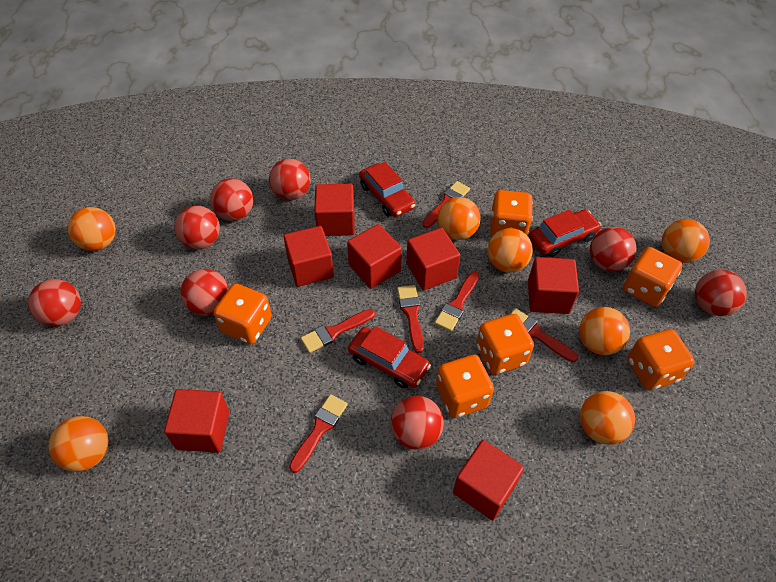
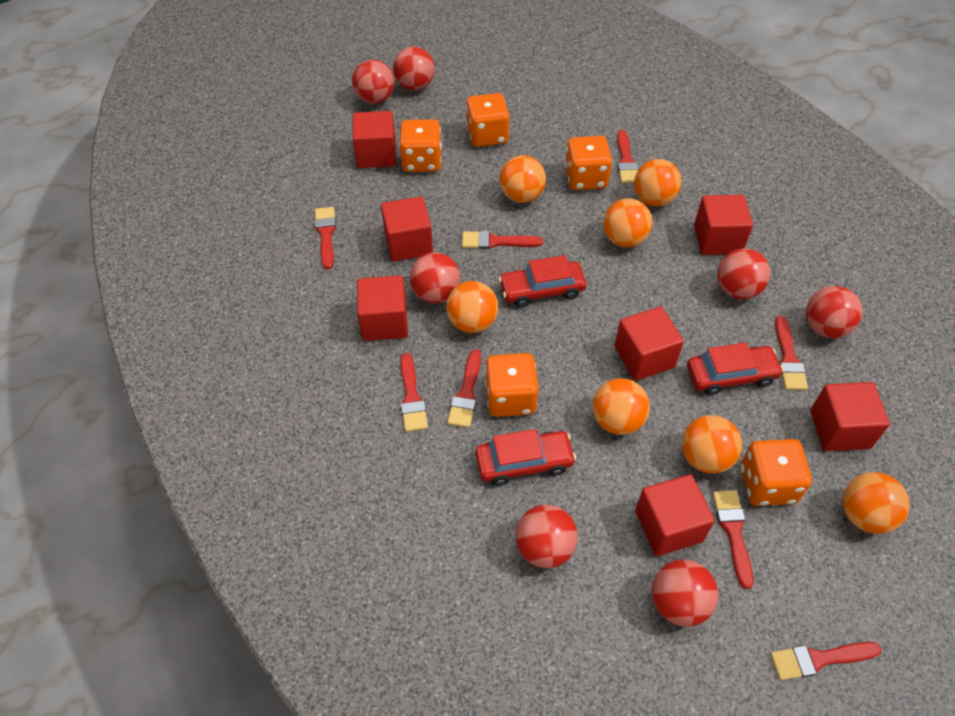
orange dice: [214,284,272,344] [436,355,494,418] [476,314,534,375] [490,190,533,237] [623,247,682,307] [627,329,695,390] = 6 -> [399,119,442,172] [466,93,510,147] [485,353,539,417] [565,136,612,190] [741,439,812,506] = 5
red ball: [28,279,81,326] [174,206,220,249] [180,269,229,316] [210,178,253,221] [269,159,311,200] [391,396,444,450] [590,227,637,271] [695,270,747,316] = 8 -> [352,60,394,104] [393,47,435,91] [410,252,460,304] [515,505,578,568] [652,559,718,627] [717,248,770,300] [806,286,863,338] = 7
red brush: [289,394,348,473] [301,309,375,353] [397,285,424,353] [422,181,470,228] [435,272,479,332] [511,308,578,362] = 6 -> [315,207,336,270] [400,353,428,432] [447,349,481,428] [462,231,543,249] [617,130,639,183] [713,490,754,589] [770,642,882,680] [775,316,808,390] = 8

